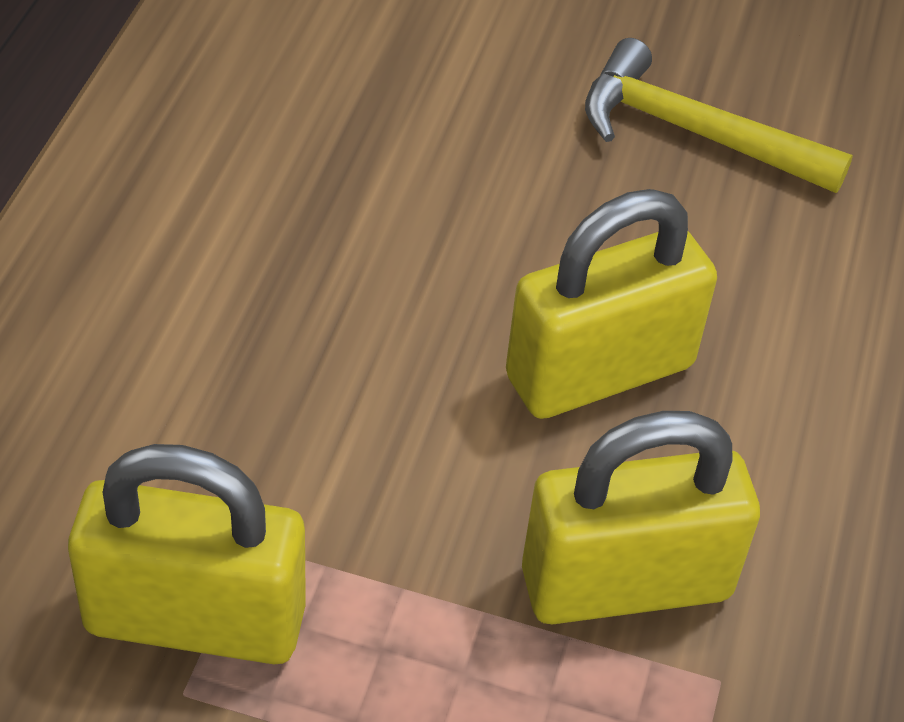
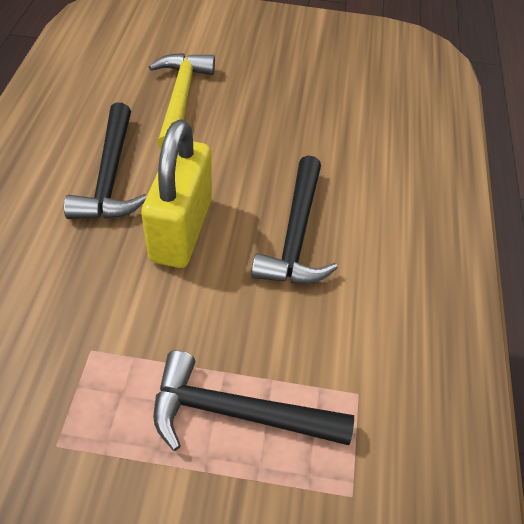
black hammer: none = 0 -> [64,103,147,219] [153,350,354,451] [251,156,338,284] = 3
yellow padlock: [68,444,306,664] [506,189,717,419] [522,411,760,625] = 3 -> [141,119,212,268] = 1

